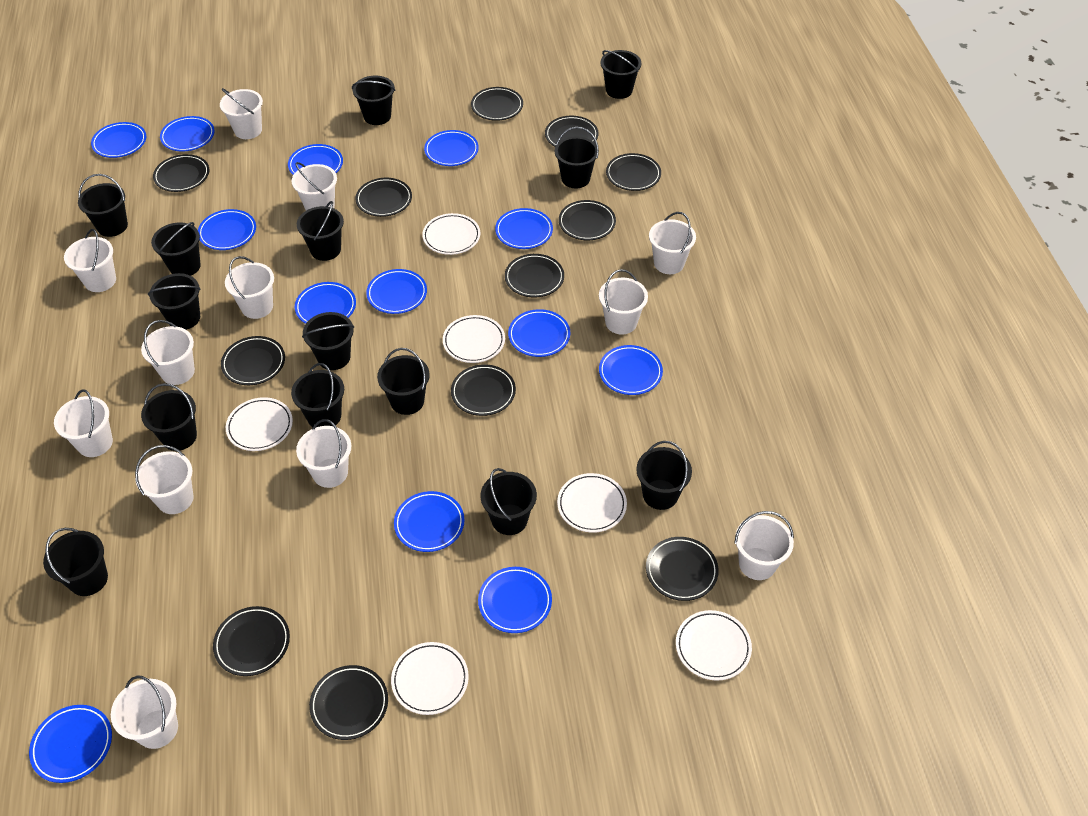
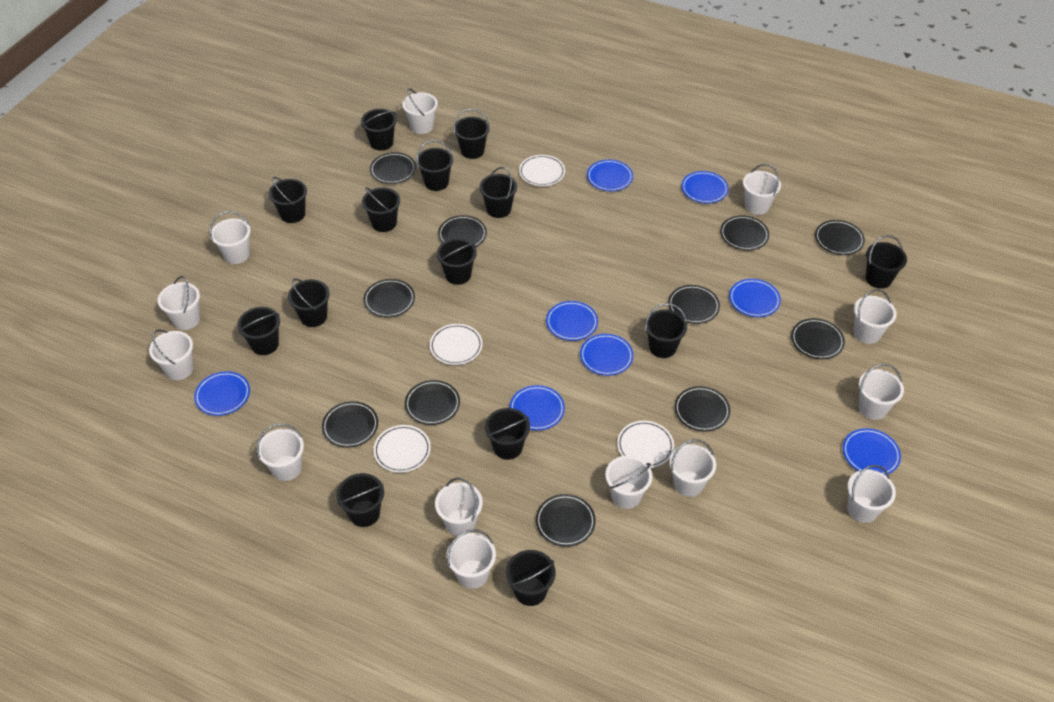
black plate: [153,154,209,192] [213,606,290,676] [221,336,285,385] [309,665,388,740] [355,178,412,217] [451,364,516,416] [471,87,523,121] [505,254,564,297] [545,116,598,147] [559,200,616,240] [606,153,661,191] [646,537,719,601] = 12 -> [322,401,378,448] [364,279,415,317] [370,152,416,184] [405,380,460,425] [438,215,487,247] [536,494,596,547] [668,285,720,324] [675,386,730,432] [720,215,769,250] [791,318,845,359] [815,220,865,255] = 11
blue plate: [29,705,112,783] [91,122,146,158] [160,116,214,151] [198,209,256,250] [288,144,343,175] [295,282,356,324] [366,269,427,314] [394,491,465,552] [424,130,479,166] [478,567,552,633] [495,208,553,249] [508,309,570,357] [599,345,663,395] = 13 -> [194,371,250,416] [509,385,565,431] [546,301,598,341] [580,334,633,376] [587,160,633,191] [681,171,729,204] [729,279,781,317] [843,428,901,475] = 8
white bucket: [54,389,113,457] [64,229,116,292] [111,675,178,749] [135,445,194,514] [141,320,195,385] [220,88,263,139] [225,256,274,319] [292,162,337,211] [296,419,351,488] [599,269,648,335] [649,212,696,274] [735,511,794,580] = 12 -> [149,329,194,380] [158,276,200,330] [210,211,251,264] [257,424,304,481] [402,88,438,134] [435,478,483,536] [447,529,496,589] [606,456,652,509] [670,439,716,497] [743,164,781,215] [847,465,896,523] [853,289,897,344] [858,364,904,420] = 13
white plate: [226,397,293,451] [391,642,469,715] [422,213,480,255] [443,315,505,363] [557,473,627,533] [676,610,752,681] = 6 -> [373,425,431,473] [430,324,483,365] [519,155,565,186] [617,421,674,468] = 4

